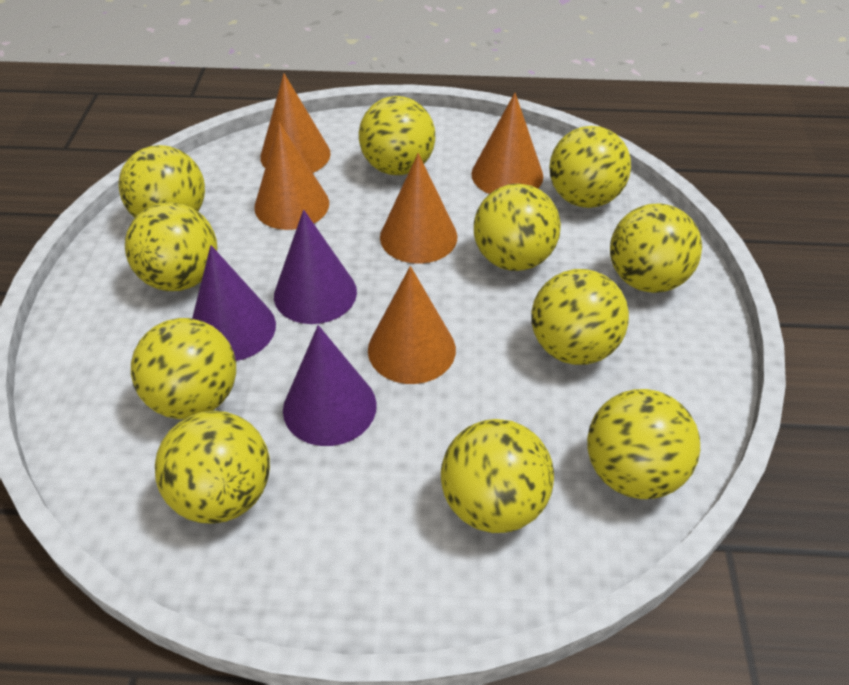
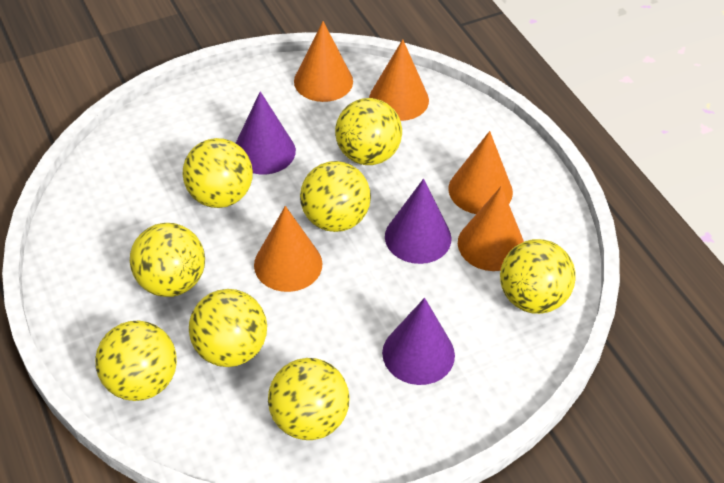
yellow ball: [119,145,205,218] [125,202,217,291] [131,318,236,419] [155,410,270,524] [359,96,435,175] [441,419,554,533] [474,184,561,271] [531,269,629,365] [549,126,631,208] [587,389,700,499] [610,204,702,293] = 11 -> [95,321,177,401] [130,223,205,297] [183,138,253,208] [189,289,267,367] [268,358,350,440] [300,161,371,232] [335,98,402,165] [500,239,576,314] = 8

